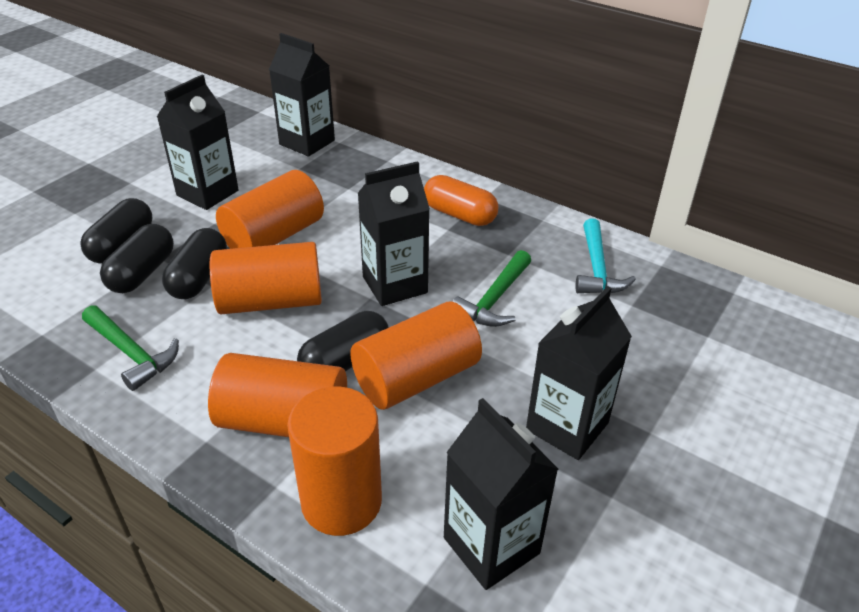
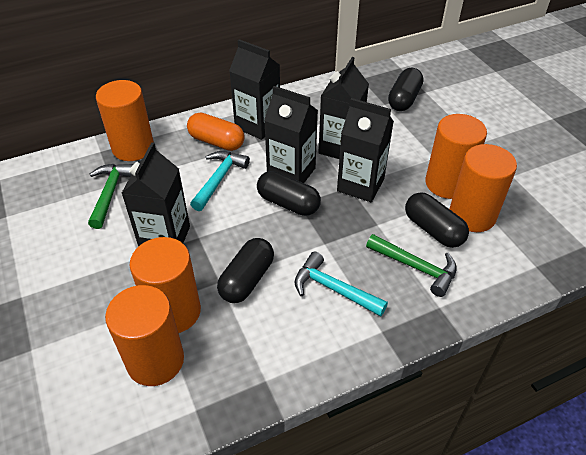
turquoise hammer: [576,219,636,293] = 1 -> [190,151,250,211] [295,251,388,317] = 2

